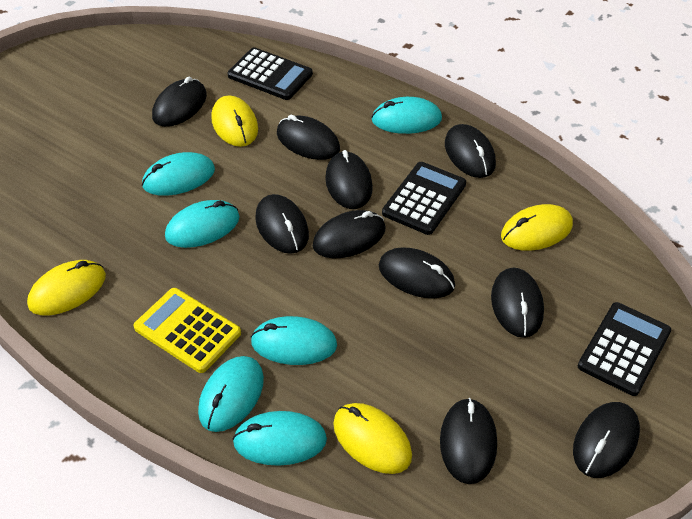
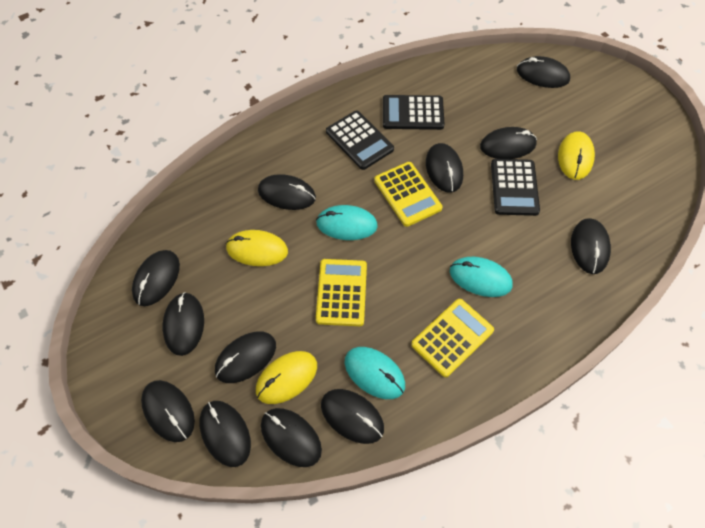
black mouse: [152,77,207,127] [255,194,309,254] [277,115,340,160] [313,210,385,258] [325,150,373,209] [379,247,455,298] [440,398,497,484] [445,124,496,178] [491,268,544,338] [573,402,640,478] = 10 -> [132,250,180,306] [141,380,195,442] [163,292,204,356] [200,401,251,467] [215,331,276,383] [258,174,316,210] [261,408,322,467] [321,389,384,444] [426,143,463,193] [480,127,537,159] [517,56,570,88] [571,218,611,274] = 12
turquoise mouse: [142,152,215,196] [165,200,240,248] [198,356,264,432] [232,411,327,466] [251,316,337,365] [372,97,442,134] = 6 -> [316,205,378,240] [344,347,405,399] [450,257,513,297] = 3
yellow calculator: [134,288,241,373] = 1 -> [316,259,367,326] [374,162,442,227] [411,299,494,377] = 3
yellow mouse: [27,260,106,315] [211,95,258,147] [333,403,412,474] [501,204,573,251] = 4 -> [226,230,288,266] [256,351,317,404] [558,131,595,180] = 3

